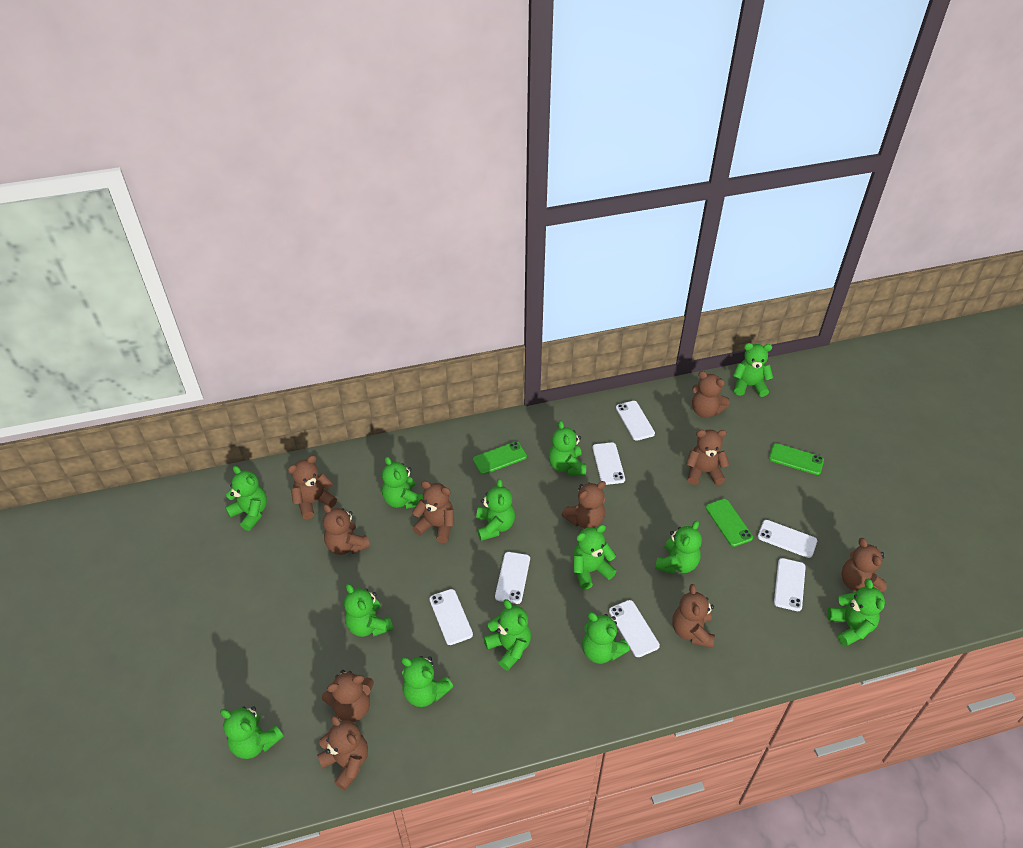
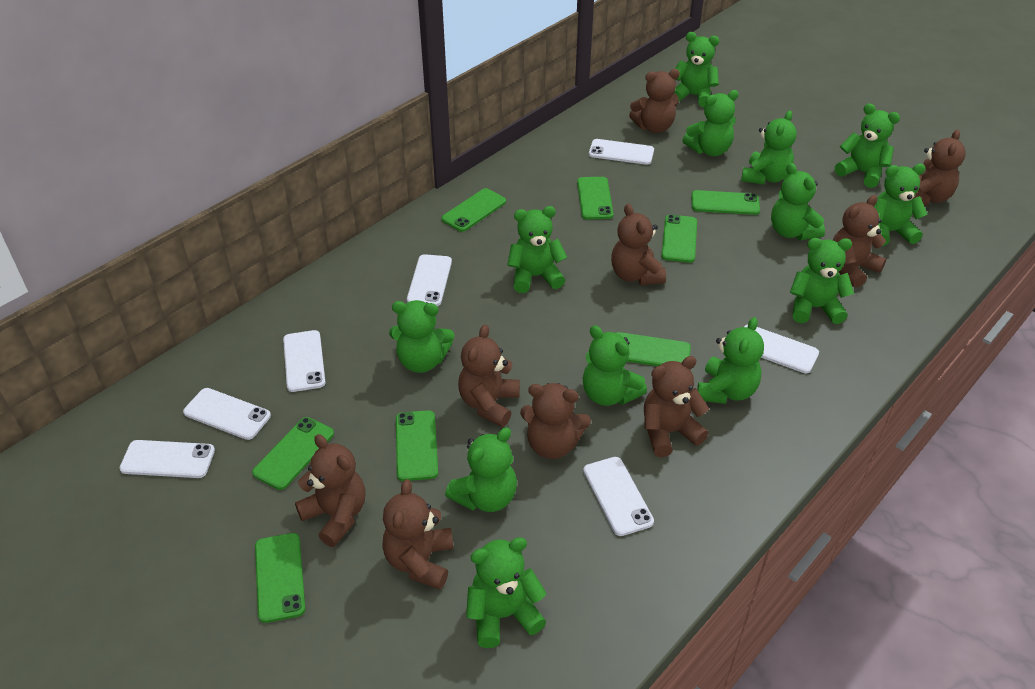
brown teddy bear: [288,455,337,519] [317,715,368,791] [322,670,374,722] [323,504,370,555] [412,481,454,543] [561,481,606,529] [673,584,715,648] [686,430,729,485] [692,371,730,418] [841,538,887,592] = 10 -> [295,434,366,547] [382,479,453,590] [458,325,520,427] [520,383,591,459] [611,204,666,285] [629,69,680,133] [644,356,709,457] [833,195,886,288] [913,130,966,205] = 9
green phone: [473,442,527,475] [706,499,753,547] [769,443,824,475] = 3 -> [252,417,334,490] [255,533,306,623] [396,410,438,481] [441,188,506,232] [577,177,614,220] [617,332,691,366] [661,214,697,263] [691,190,760,215] = 8

